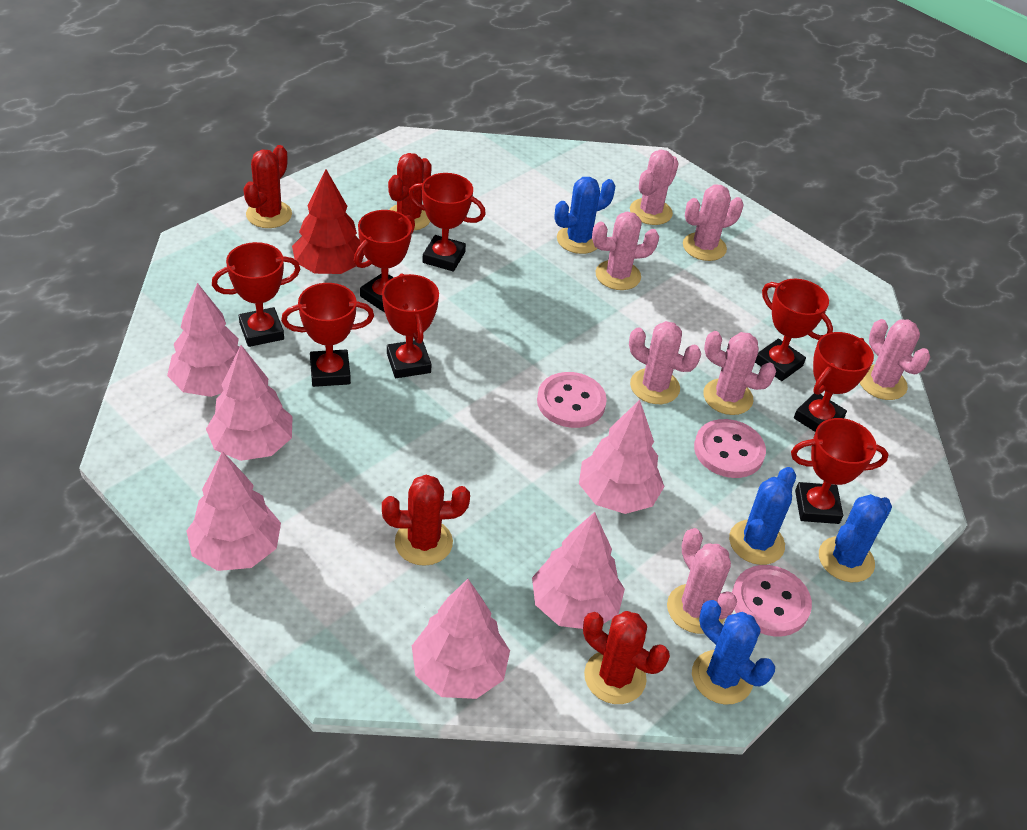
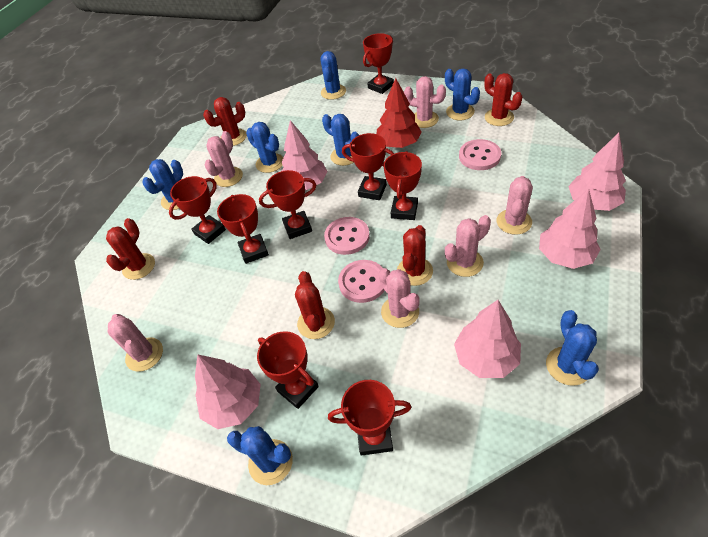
blue cactus: [554,177,615,254] [692,600,775,705] [729,467,796,565] [819,494,892,582] = 4 -> [142,159,183,210] [227,426,293,485] [246,122,283,173] [320,51,346,100] [322,114,359,166] [445,69,480,120] [546,310,599,386] = 7
pink cactus: [592,212,659,290] [629,321,701,404] [630,150,679,225] [667,528,737,634] [683,184,744,261] [703,331,776,415] [860,319,930,400] = 7 -> [108,314,163,372] [205,131,243,187] [379,268,420,328] [404,76,446,128] [445,215,491,277] [497,176,533,235] = 6
pink tree: [167,283,239,397] [186,451,281,571] [206,345,293,461] [412,579,510,699] [532,512,625,629] [579,400,665,514] = 6 -> [195,355,261,429] [281,120,328,190] [454,300,521,378] [539,188,601,269] [568,133,626,211] = 5
red cactus: [243,145,292,228] [382,475,470,566] [388,153,432,231] [583,611,670,704] = 4 -> [106,218,155,280] [203,97,247,146] [295,271,335,339] [397,225,433,286] [484,73,522,126] = 5

